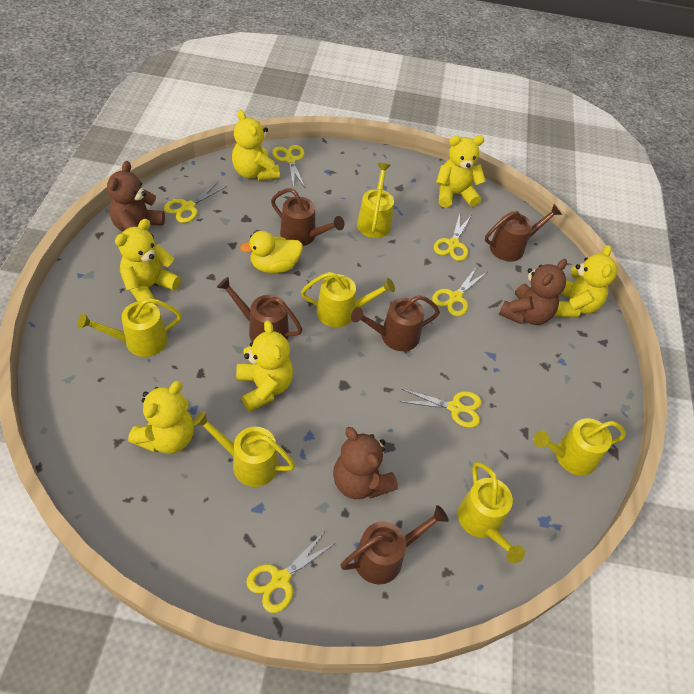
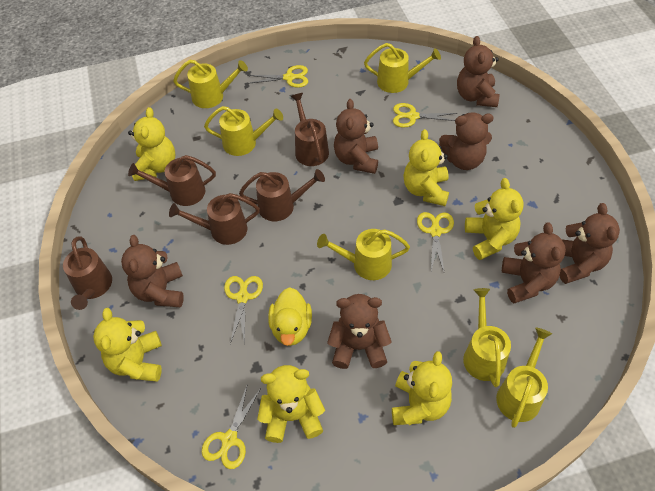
brown teddy bear: [107,161,165,239] [333,427,398,499] [499,259,567,325] = 3 -> [121,235,184,307] [327,294,392,369] [334,99,378,174] [439,113,494,170] [457,36,500,107] [502,222,566,303] [559,203,620,284] = 7
yellow scissors: [164,181,227,223] [246,531,337,613] [272,145,305,188] [399,389,482,428] [432,266,487,316] [434,214,471,261] = 6 -> [202,384,261,469] [224,276,263,345] [247,65,308,88] [393,103,457,128] [417,212,454,274] = 5

